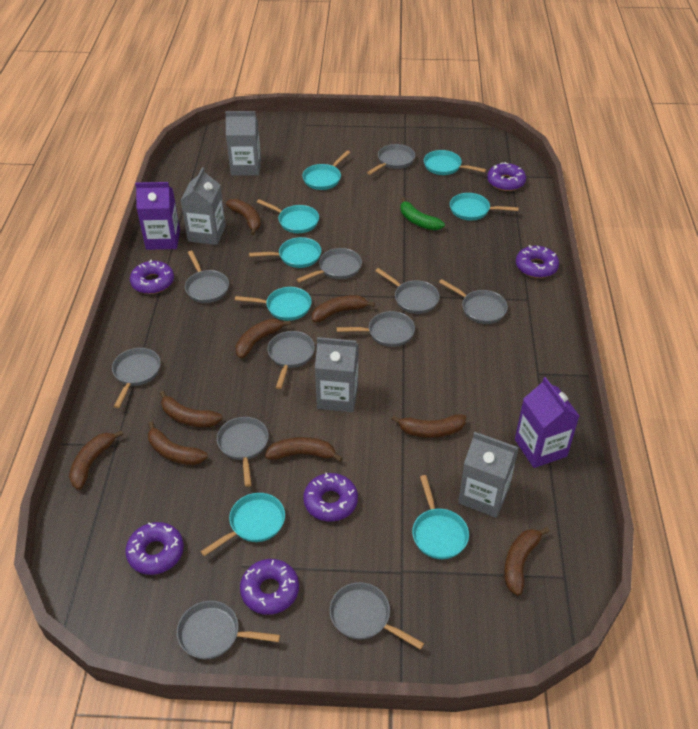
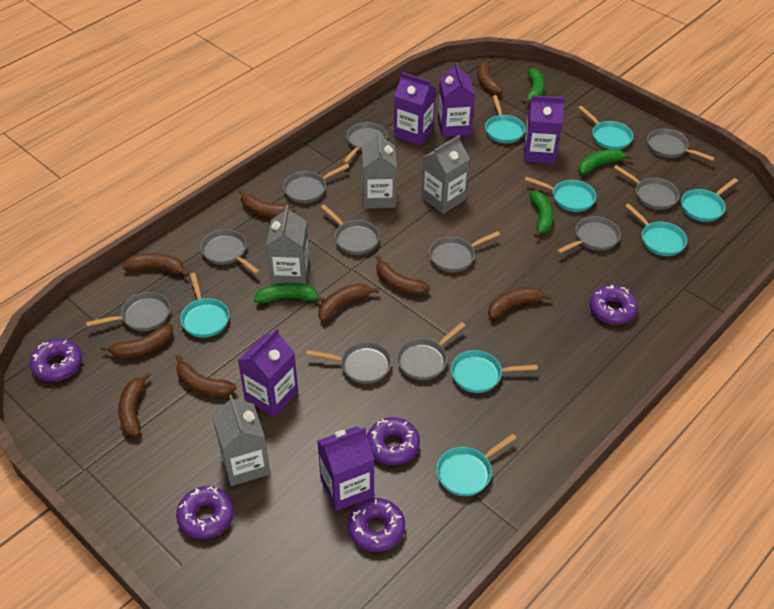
green banana: [401,197,445,230] = 1 -> [254,283,325,303] [522,68,545,104] [529,191,553,238] [578,149,632,175] = 4
purple carton: [135,182,180,250] [515,377,579,468] = 2 -> [238,328,298,417] [317,426,375,511] [394,72,436,145] [438,62,475,137] [524,95,565,164] = 5
purple donut: [125,522,184,575] [130,260,174,294] [240,559,299,615] [303,473,358,522] [487,162,526,191] [516,245,559,278] = 6 -> [30,339,82,382] [176,486,234,539] [348,498,405,552] [367,417,420,465] [590,285,638,325] = 5

